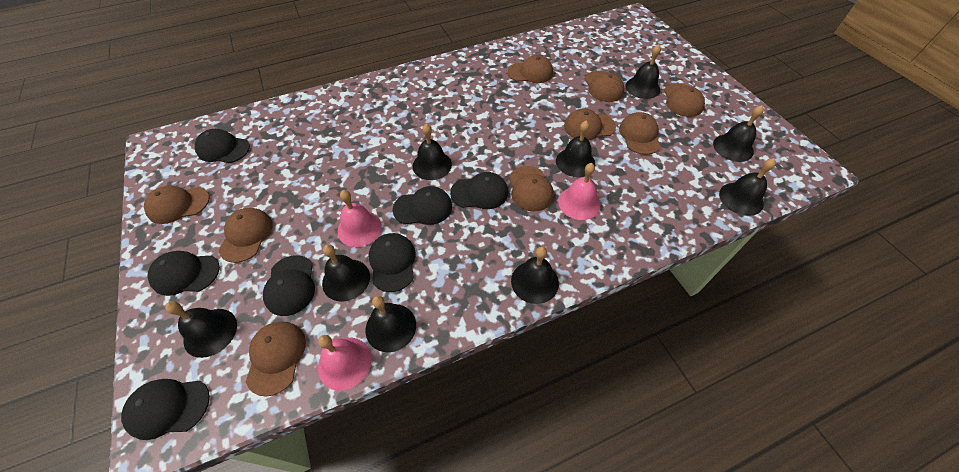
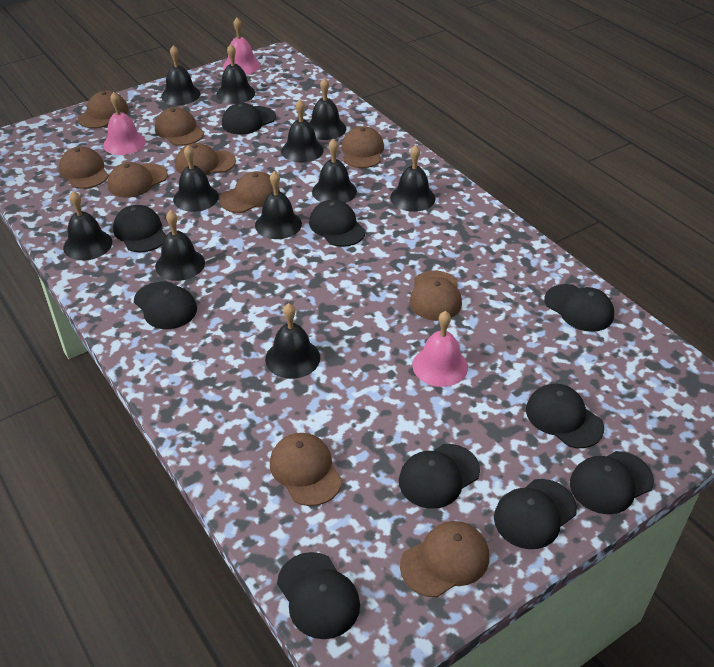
black bell: [165,301,237,358] [322,244,370,302] [365,296,416,352] [413,124,452,180] [511,246,559,304] [556,120,595,177] [625,45,661,99] [713,105,764,162] [719,158,776,216] = 9 -> [63,191,112,260] [155,210,205,281] [161,45,201,105] [173,145,219,212] [216,44,255,104] [255,171,302,239] [265,303,320,379] [281,99,324,163] [309,78,346,140] [312,139,357,203] [390,145,436,212] = 11
black cap: [121,379,210,440] [148,251,220,296] [195,129,250,163] [263,255,315,316] [368,233,416,292] [393,186,452,225] [450,172,508,209] = 7 -> [113,205,166,252] [134,281,197,329] [222,103,276,135] [277,552,360,639] [309,200,366,247] [399,444,480,509] [494,479,577,549] [526,384,604,448] [544,284,614,332] [570,451,654,514] = 10
brown cap: [144,186,210,224] [218,208,273,263] [246,322,306,397] [507,55,553,83] [509,166,554,211] [564,109,616,141] [585,71,625,102] [619,112,661,155] [664,83,705,117] = 9 -> [59,146,109,189] [77,91,128,128] [107,162,168,198] [155,107,204,146] [175,143,236,175] [219,171,280,213] [270,433,342,506] [341,126,384,168] [400,521,489,597] [409,270,462,321] = 10

